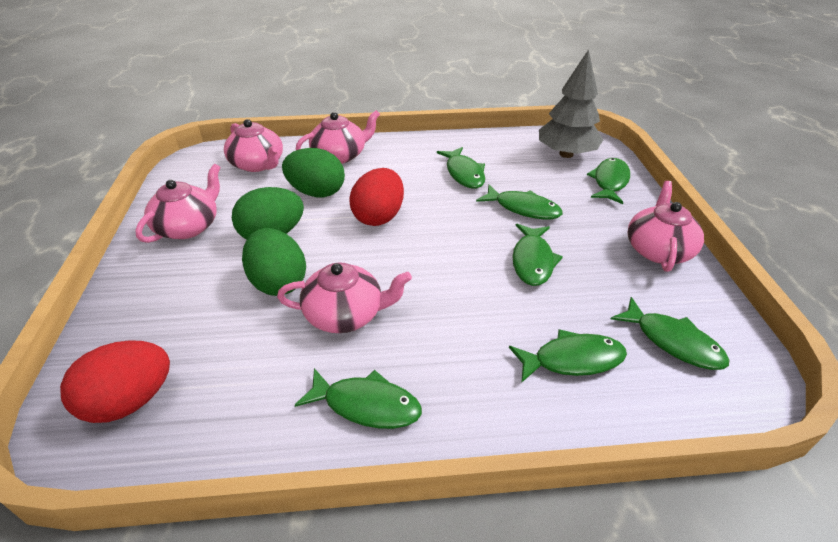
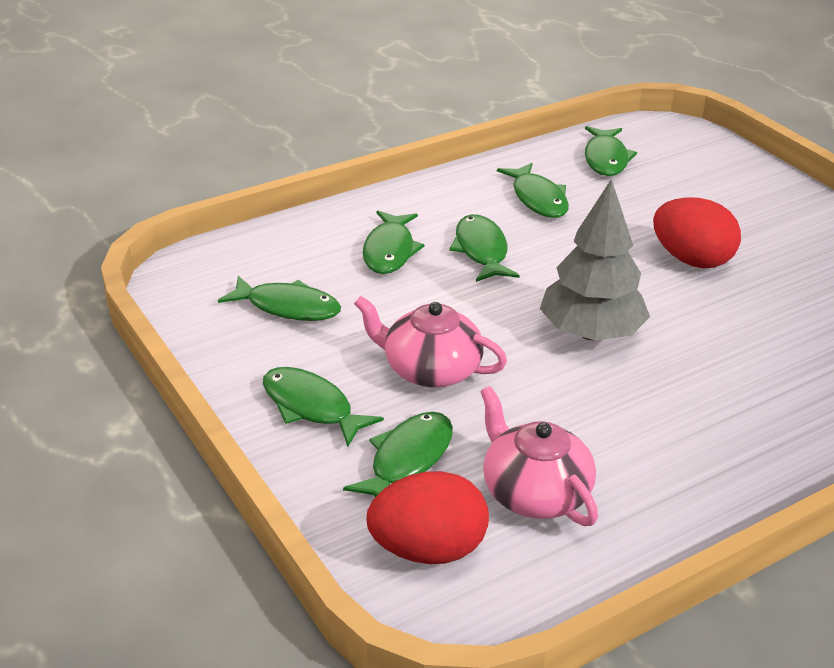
green egg: [232,187,304,239] [242,228,306,296] [282,148,345,198] = 3 -> none = 0
pink teapot: [135,164,221,243] [224,119,283,172] [277,262,412,333] [296,110,380,164] [627,181,704,272] = 5 -> [354,296,507,388] [480,386,598,526] = 2

